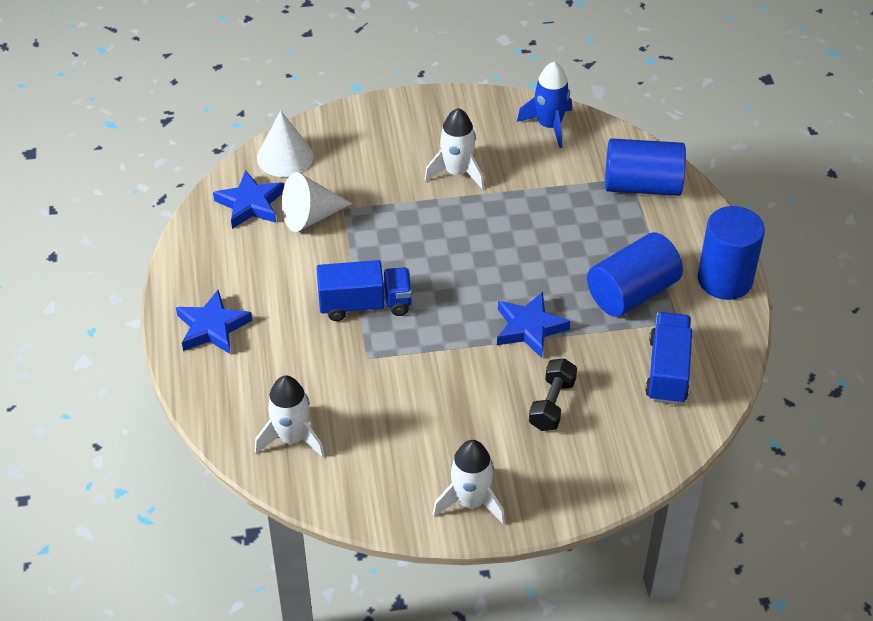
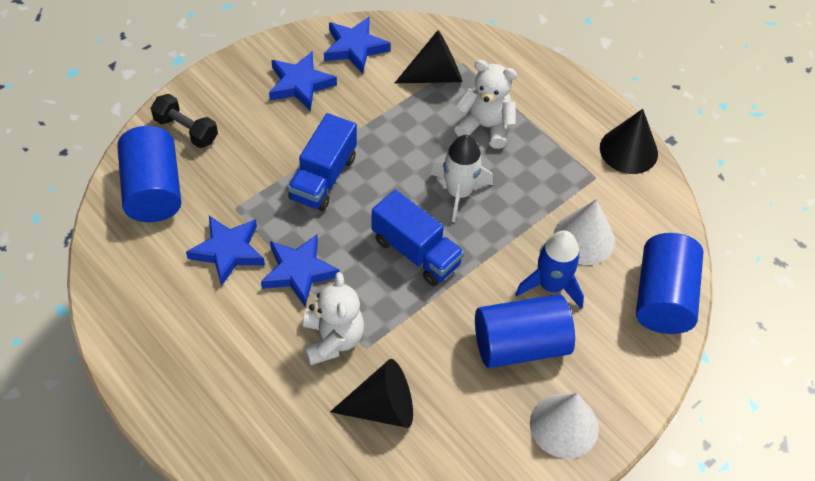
black cone: none = 0 -> [330,359,413,428] [395,30,462,83] [600,109,658,174] = 3
blue star: [176,290,252,354] [213,170,284,229] [497,292,571,358] = 3 -> [186,216,265,286] [261,235,339,306] [269,51,337,111] [324,17,391,74] = 4
white rocket: [255,375,325,458] [424,108,484,189] [433,440,505,524] = 3 -> [431,135,493,222] = 1
white teddy bear: none = 0 -> [303,272,364,365] [454,60,517,149] = 2

